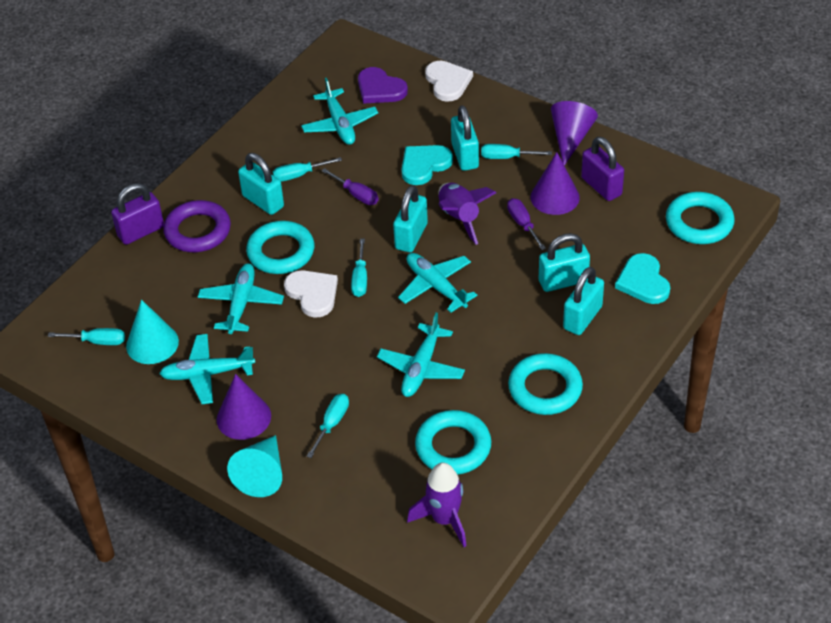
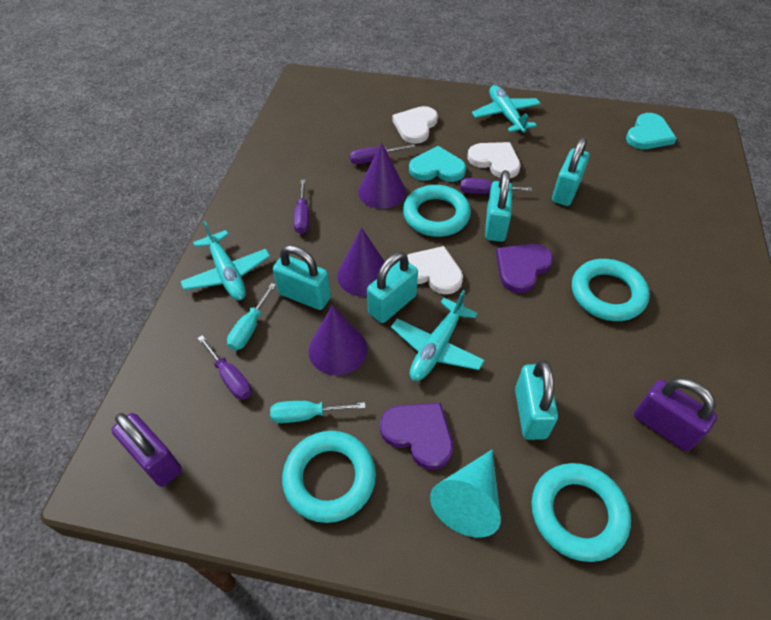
purple heart: [358,67,408,104] = 1 -> [380,403,453,470] [496,244,553,293] = 2
purple ring: [163,200,231,252] = 1 -> none = 0
purple rocket: [407,462,467,547] [438,183,496,245] = 2 -> none = 0
purple screwdriver: [322,168,379,205] [507,198,546,250] = 2 -> [198,335,252,400] [293,180,309,234] [349,144,415,164] [460,178,532,194] = 4
turquoise cone: [126,300,179,364] [227,435,282,497] = 2 -> [430,450,501,538] = 1
turquoise plane: [159,334,255,404] [198,263,284,334] [301,78,378,145] [377,312,465,397] [398,253,477,313] = 5 -> [180,221,270,300] [391,290,485,381] [472,85,541,133] = 3
turquoise screwdriver: [48,328,125,345] [273,157,342,182] [307,394,349,458] [351,239,367,297] [481,144,552,159] = 5 -> [227,283,276,350] [270,401,366,423] = 2
white heart: [284,270,338,318] [425,61,473,102] = 2 -> [392,106,438,144] [407,246,463,294] [467,142,521,178] = 3

